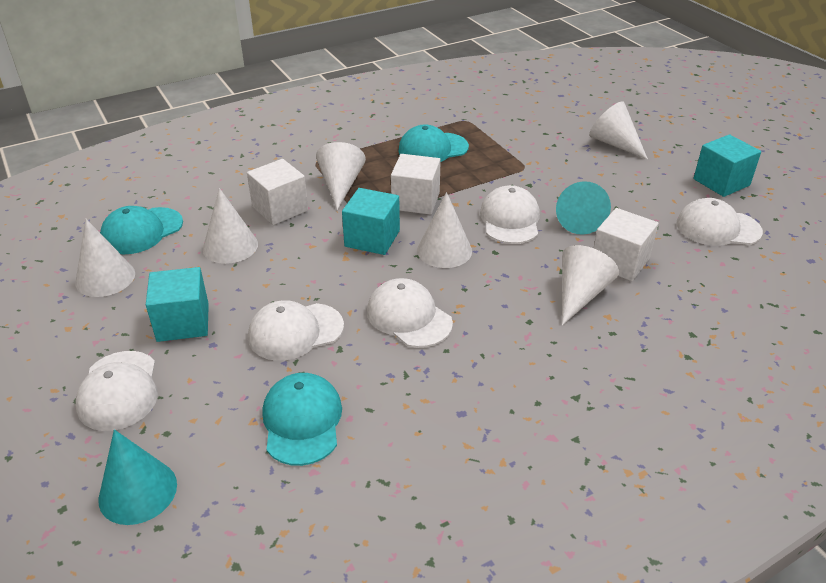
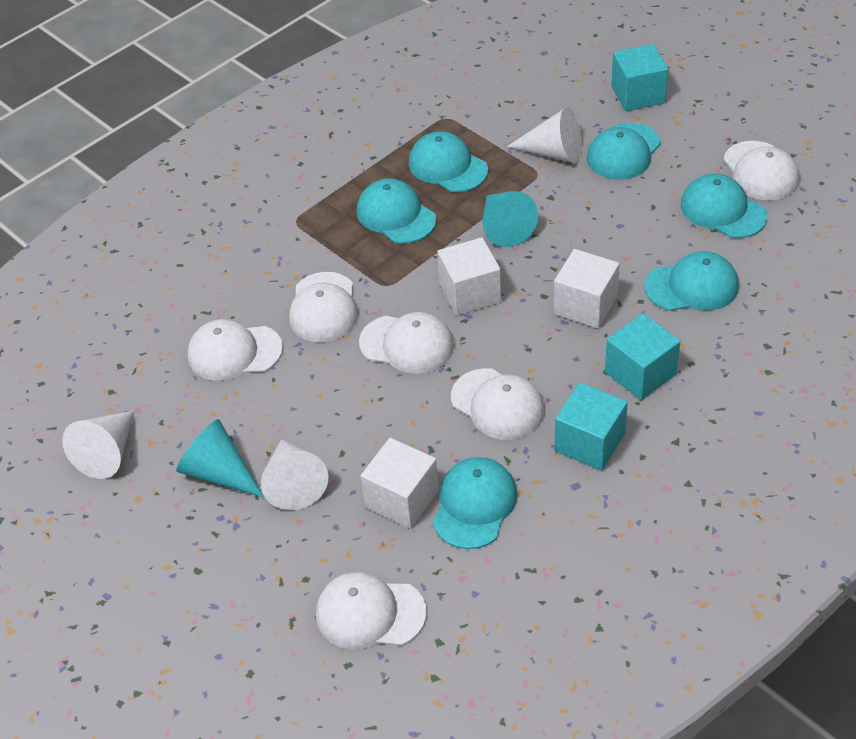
turquoise cap: [100,206,183,254] [262,373,342,466] [398,125,469,162] = 3 -> [357,178,436,244] [409,131,488,192] [433,457,517,549] [587,123,661,180] [644,251,739,311] [681,173,767,238] = 6
white cap: [75,351,158,431] [248,300,344,361] [367,278,453,348] [480,185,540,244] [677,198,763,246] = 5 -> [187,319,283,381] [289,272,358,342] [316,572,426,649] [359,312,454,374] [451,368,544,440] [724,141,799,200] = 6
white cone: [75,219,135,297] [203,188,258,264] [316,142,366,210] [417,192,472,268] [562,245,619,325] [589,101,648,159] = 6 -> [62,411,134,479] [261,439,328,510] [507,107,582,163] = 3

